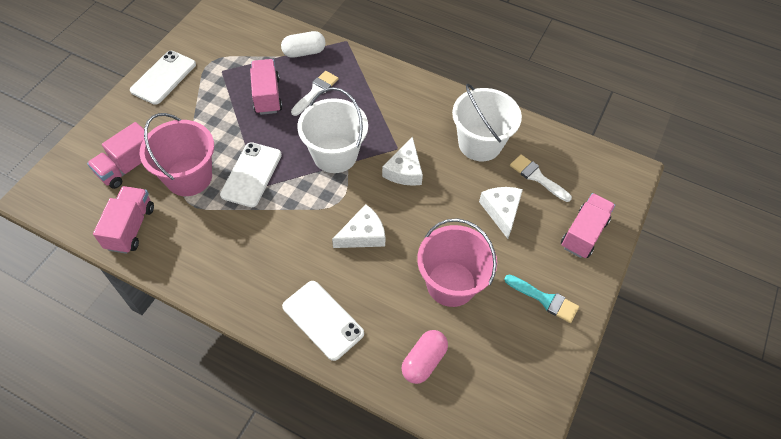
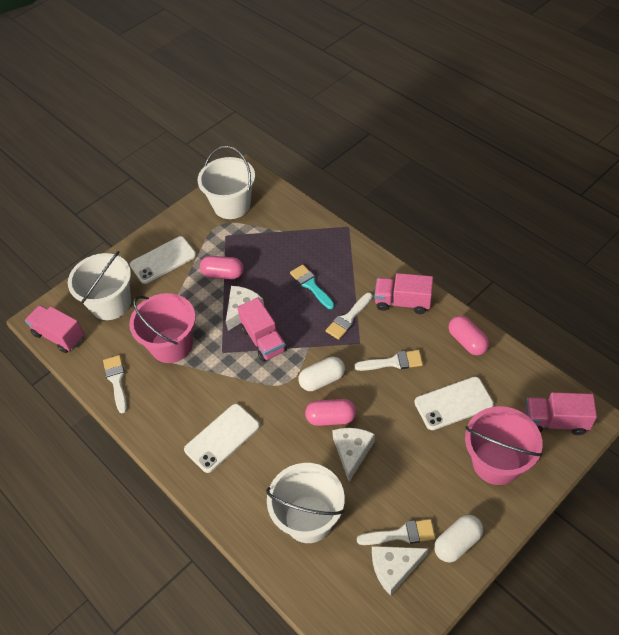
pink capsule: [401,330,448,384] = 1 -> [200,256,244,279] [305,399,356,426] [449,315,489,355] = 3
white brush: [291,71,339,116] [510,154,572,202] = 2 -> [103,355,127,413] [326,293,373,340] [354,350,423,371] [357,519,435,545] = 4
white bucket: [298,87,368,173] [452,84,522,161] = 2 -> [68,251,131,320] [198,146,255,219] [266,463,345,543] = 3
white capsule: [281,31,326,58] = 1 -> [299,357,345,391] [434,515,483,563] = 2

